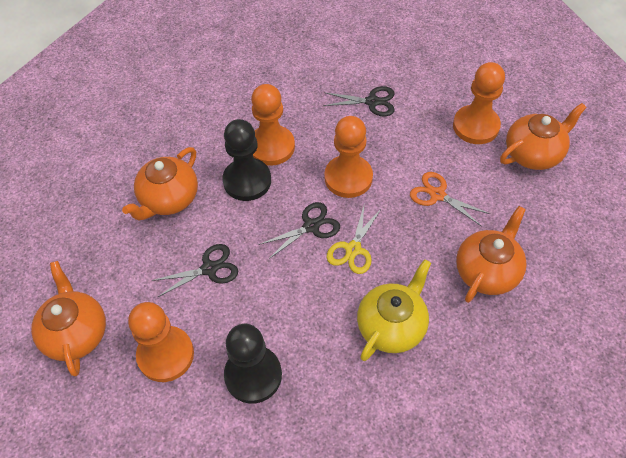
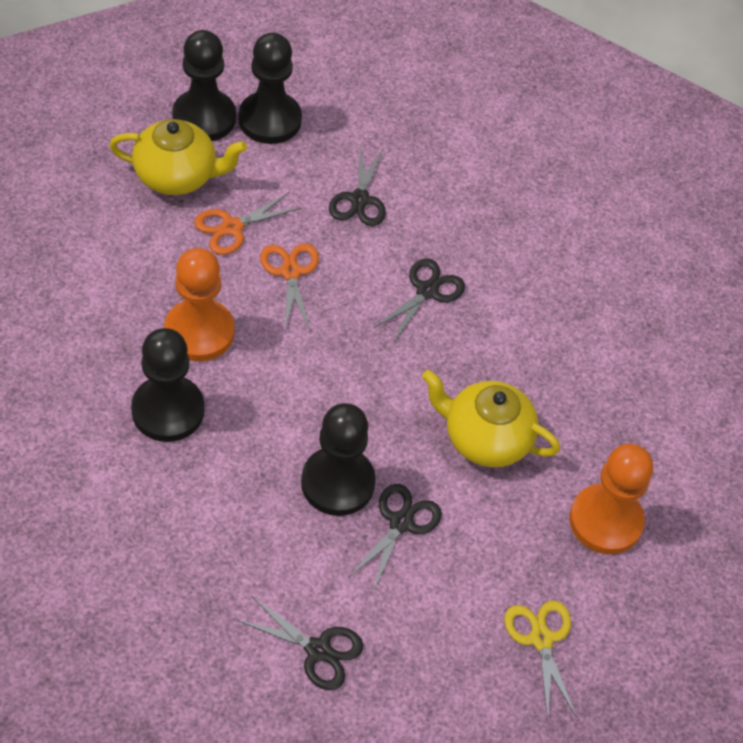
black pawn: [222,119,271,201] [224,324,282,404] = 2 -> [131,328,205,442] [172,30,236,141] [238,33,302,144] [301,403,376,516] = 4
black scissors: [151,244,238,298] [259,202,340,259] [323,86,395,116] = 3 -> [237,597,363,690] [329,145,386,226] [348,484,442,592] [373,258,465,343] = 4
orange pawn: [128,302,194,382] [251,84,295,166] [324,116,373,198] [453,62,505,144] = 4 -> [164,248,235,361] [569,444,653,554] = 2
orange scissors: [410,172,490,227] = 1 -> [194,192,302,255] [260,243,319,332] = 2
orange teapot: [31,261,106,376] [122,147,198,220] [456,206,527,303] [500,103,587,170] = 4 -> none = 0
yellow teapot: [357,259,431,361] = 1 -> [109,119,247,195] [422,370,560,467] = 2

